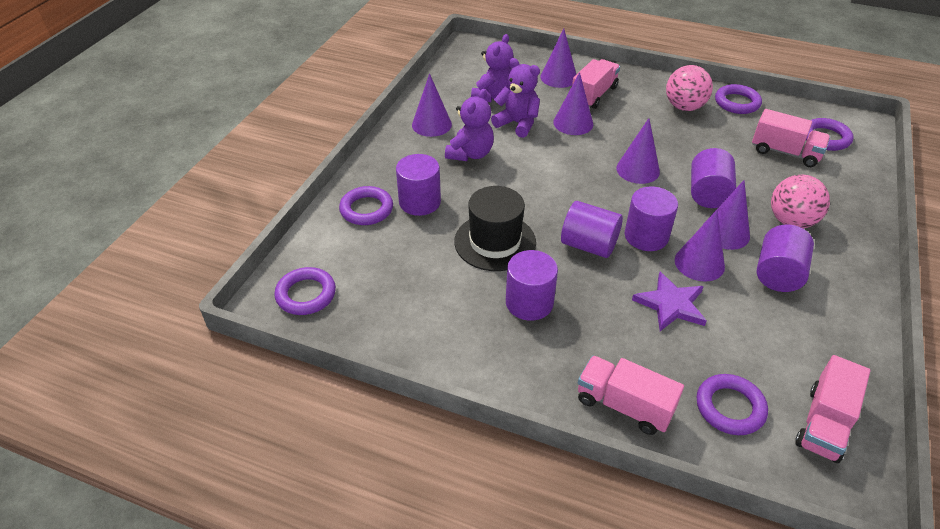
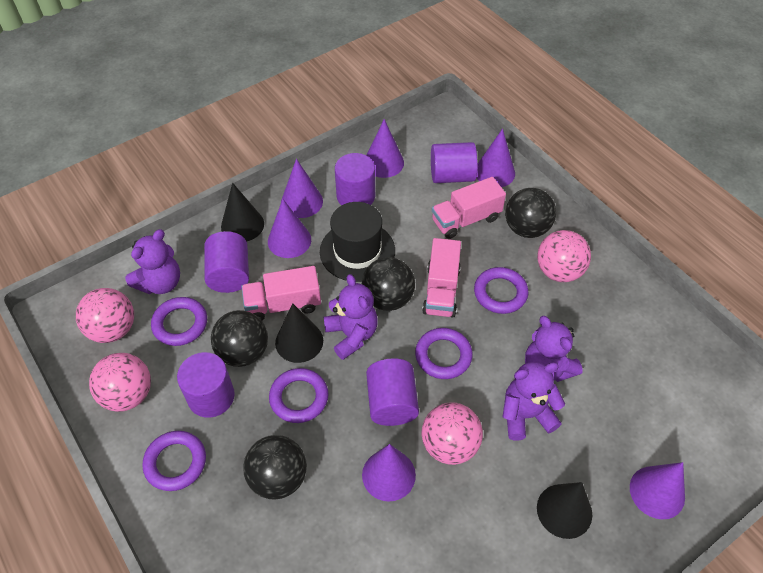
black ball: none = 0 -> [211,310,268,367] [243,435,307,500] [362,257,415,311] [505,188,556,238] = 4
black cone: none = 0 -> [221,183,264,241] [275,303,323,363] [537,482,592,539] = 3
pink ball: [666,65,713,111] [771,175,830,228] = 2 -> [76,288,134,343] [89,353,151,412] [422,402,483,465] [537,230,591,282] = 4
pink truck: [572,59,620,109] [578,355,684,435] [752,109,830,167] [795,355,870,463] = 4 -> [241,266,321,320] [422,238,461,317] [432,177,506,239] = 3
purple cylinder: [396,154,441,216] [506,250,558,321] [561,201,623,258] [625,187,678,251] [691,148,736,208] [756,224,814,292] = 6 -> [177,352,235,418] [204,231,249,293] [335,153,375,205] [366,358,419,426] [431,142,478,183] = 5
purple star: [632,272,707,331] = 1 -> none = 0
purple teddy bear: [445,89,494,161] [471,34,514,102] [491,58,540,138] = 3 -> [125,229,180,294] [324,274,378,360] [502,362,565,441] [525,316,583,382] = 4

